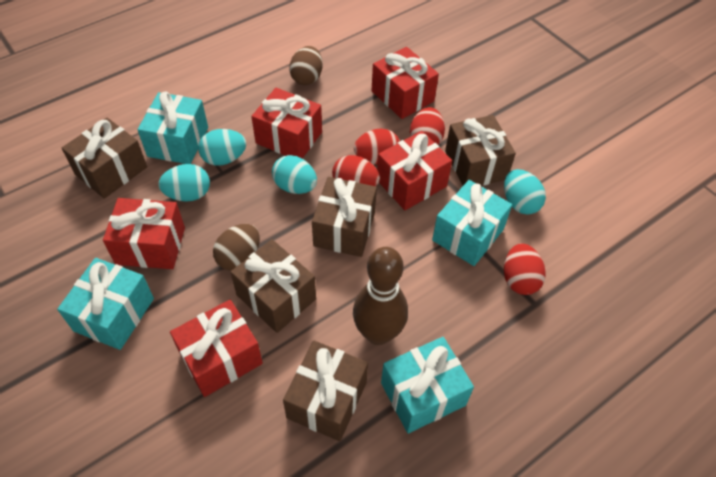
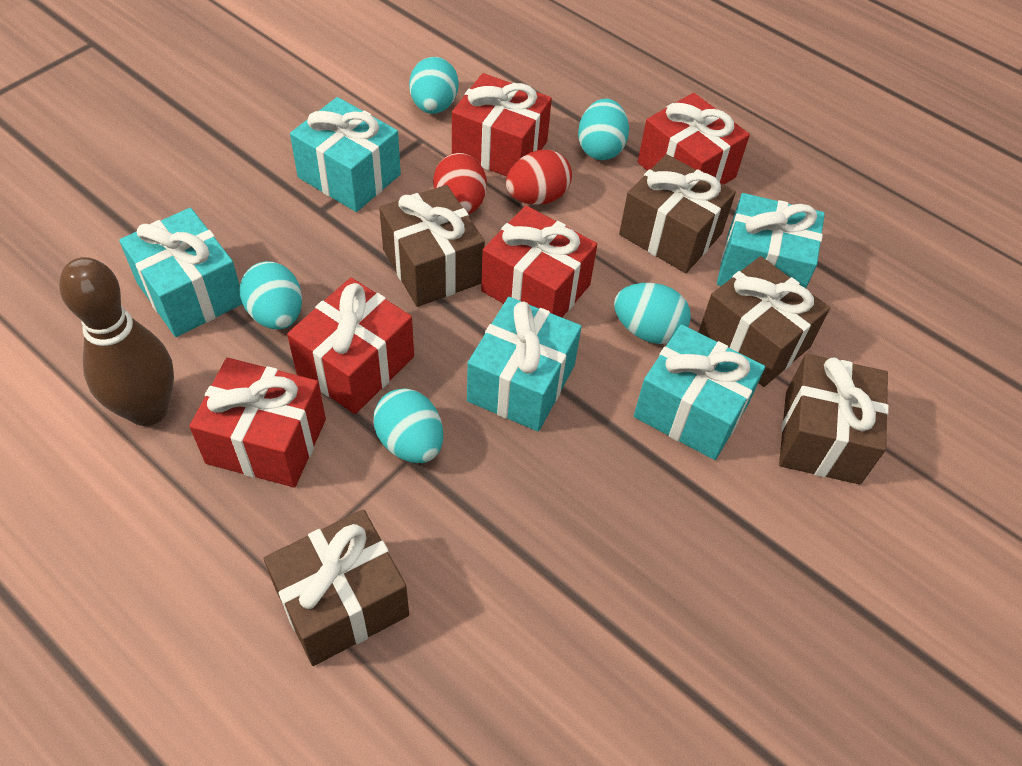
brown egg: [213,224,260,271] [289,46,323,85] = 2 -> none = 0
red egg: [332,155,380,186] [354,129,400,165] [410,107,445,145] [504,243,546,295] = 4 -> [433,153,487,214] [506,150,572,205] = 2
turquoise egg: [158,164,210,202] [198,129,246,166] [272,155,317,194] [504,169,546,215] = 4 -> [240,261,302,329] [373,388,443,463] [409,57,459,114] [578,99,629,160] [614,283,691,344] = 5
turquoise gift: [57,258,154,350] [137,91,208,164] [381,337,474,433] [432,180,512,266] = 4 -> [119,208,242,337] [290,97,401,212] [467,297,582,431] [634,324,765,460] [717,193,825,288] = 5

